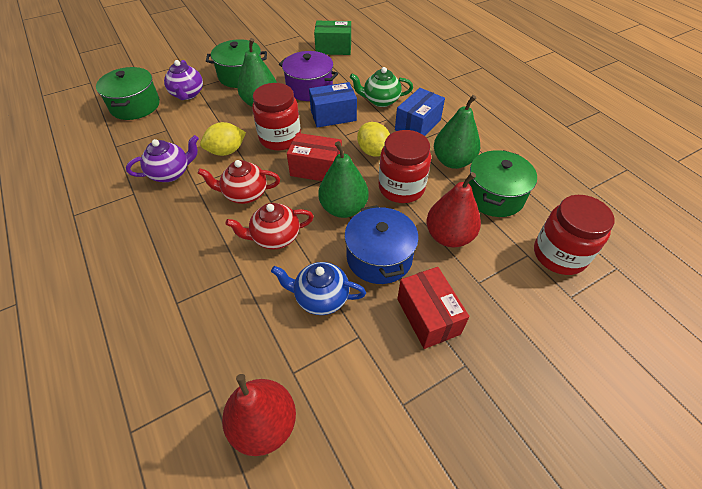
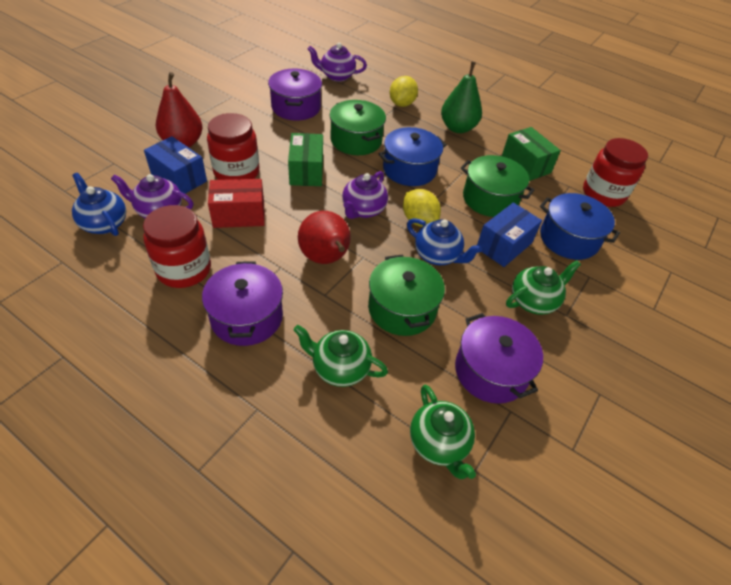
blue pot: [344,205,419,284] = 1 -> [378,127,447,186] [540,193,620,260] = 2
blue teapot: [271,262,366,315] = 1 -> [72,173,126,236] [407,218,482,265] = 2
green box: [314,21,351,55] = 1 -> [288,133,323,186] [502,127,561,181] = 2
green pear: [237,38,277,107] [318,141,369,218] [434,95,480,169] = 3 -> [441,61,482,133] = 1
green teapot: [350,67,413,107] = 1 -> [294,325,388,387] [410,384,476,479] [506,260,581,315] = 3
purple pot: [279,51,338,101] = 1 -> [202,261,283,346] [268,69,322,120] [455,313,543,404] = 3
purple teapot: [126,135,199,182] [164,60,203,100] = 2 -> [111,174,194,219] [307,43,367,82] [342,171,388,219] = 3
red box: [287,133,342,181] [397,267,469,349] = 2 -> [208,179,265,228] = 1
red teapot: [198,160,280,204] [226,203,314,250] = 2 -> none = 0

